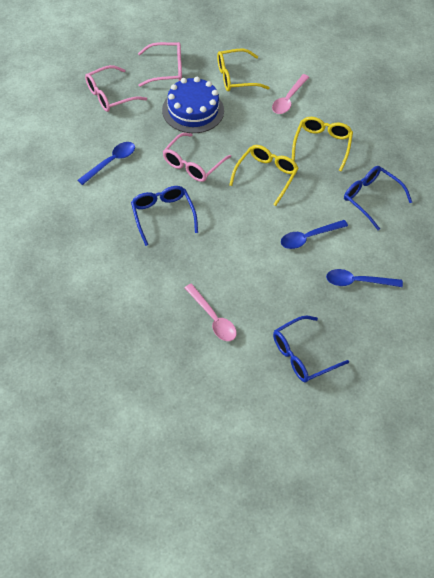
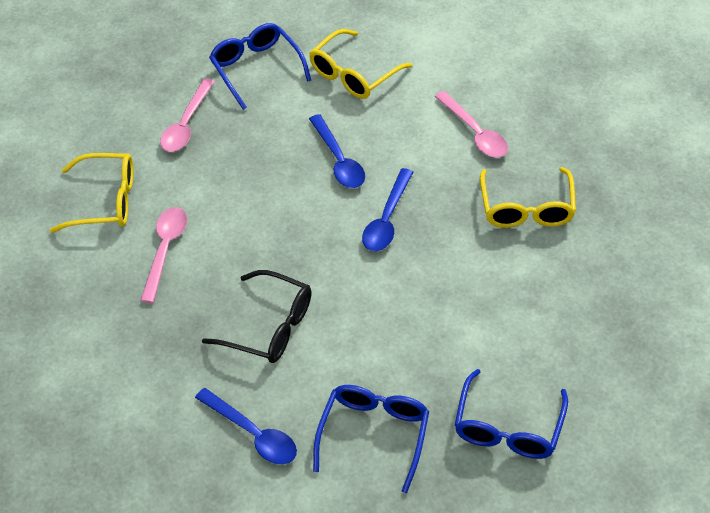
black glasses: none = 0 -> [202,270,312,363] = 1
blue cake: [162,77,224,133] = 1 -> none = 0
pink glasses: [85,65,147,112] [138,42,182,87] [163,133,231,182] = 3 -> none = 0
pink spoon: [184,284,237,341] [272,74,309,114] = 2 -> [140,207,187,303] [160,78,215,152] [435,91,508,157] = 3

